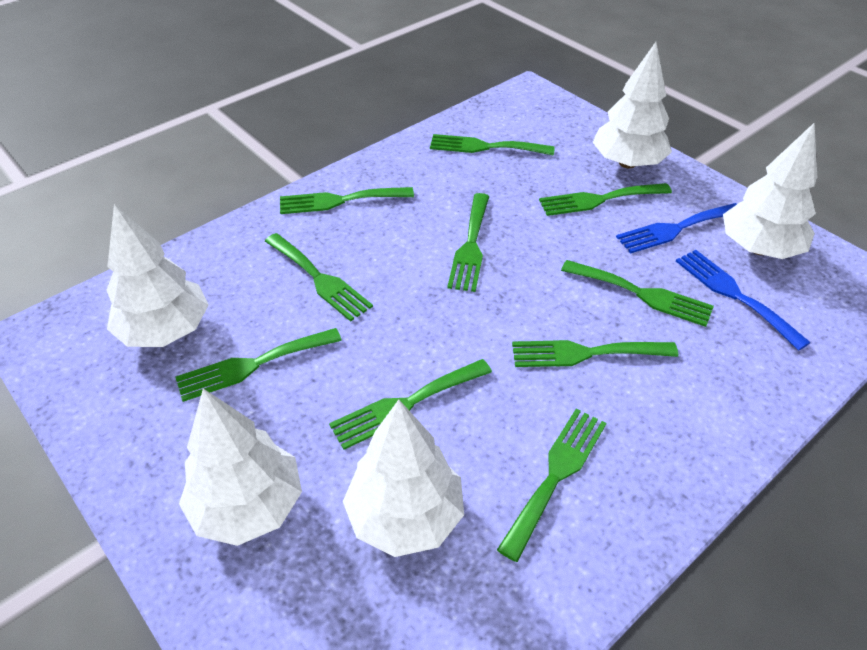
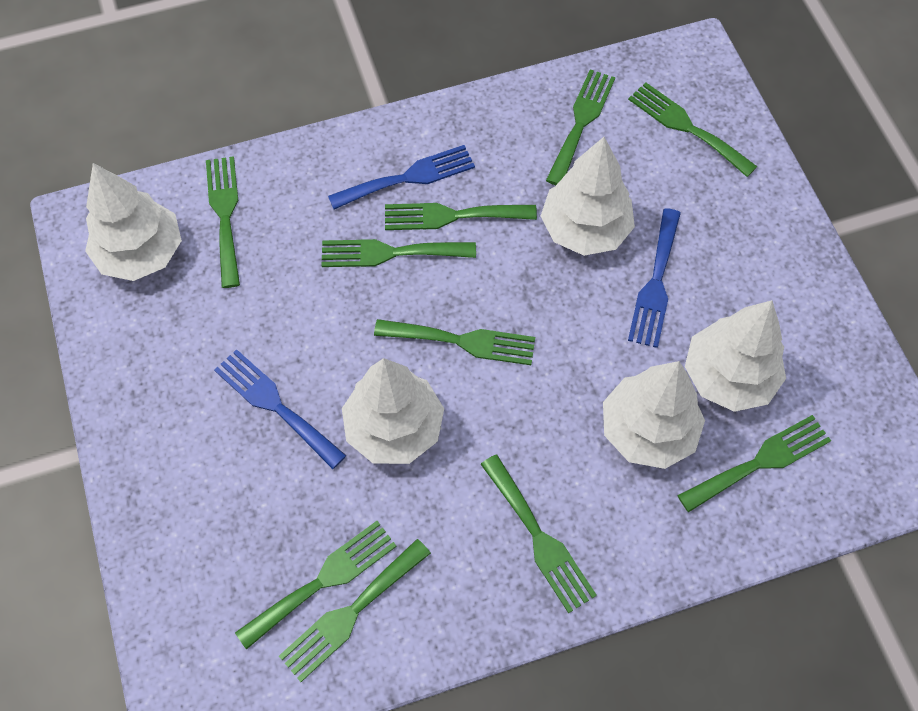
blue fork: [616,203,737,253] [676,250,811,351] = 2 -> [214,349,347,469] [328,145,475,209] [628,208,681,348] = 3

